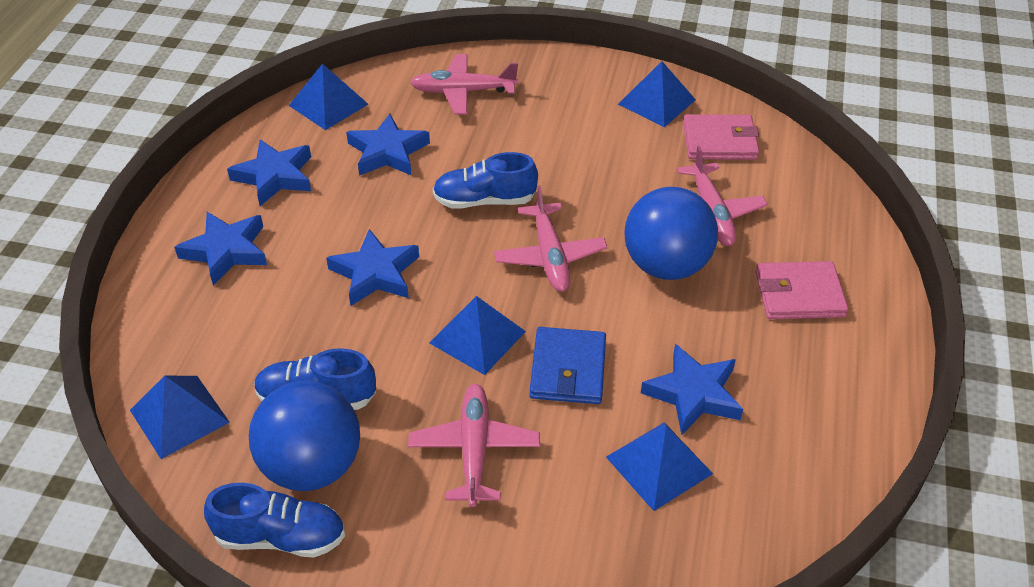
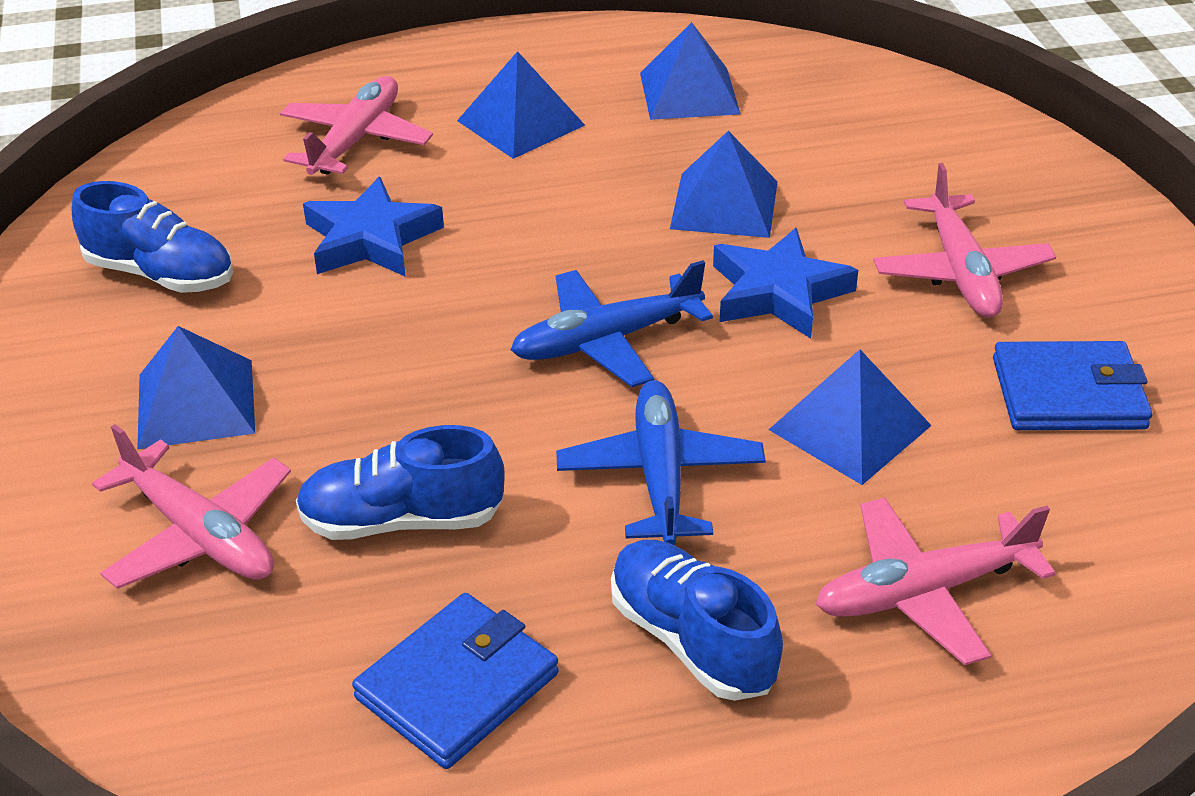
blue ball: [249,381,360,491] [624,187,718,280] = 2 -> none = 0
blue plane: none = 0 -> [511,260,713,387] [556,380,766,545] = 2
blue star: [174,212,267,286] [227,139,311,206] [326,229,419,306] [346,114,430,176] [641,344,743,435] = 5 -> [303,177,444,277] [713,228,858,339] = 2
blue wallet: [530,327,606,404] = 1 -> [352,593,559,769] [993,341,1152,430] = 2
pink wallet: [683,114,759,160] [756,261,848,319] = 2 -> none = 0

